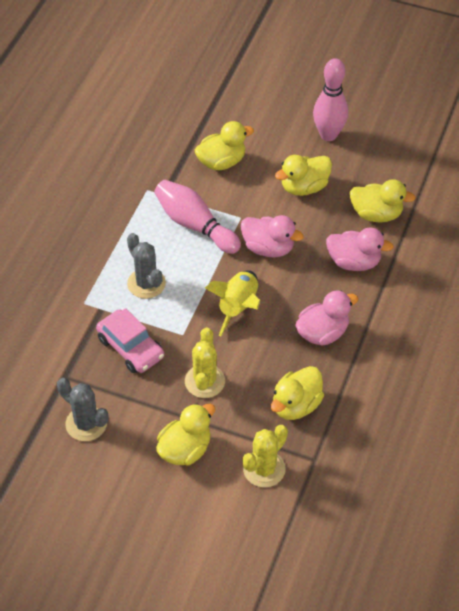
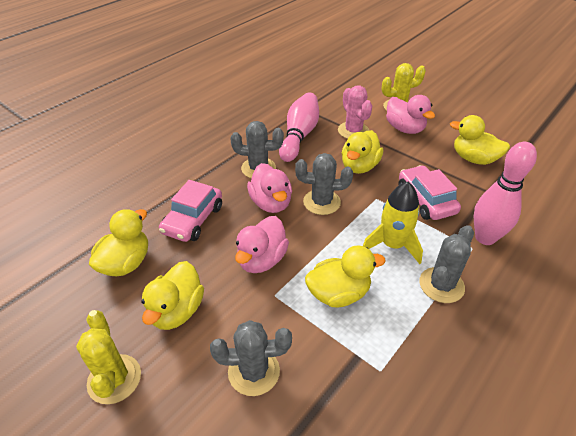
grey cactus: [57,378,108,441] [127,233,166,299] = 2 -> [210,320,292,396] [230,121,284,179] [295,153,353,215] [419,225,474,303] = 4
pink cactus: none = 0 -> [338,86,372,139] = 1
pink car: [96,308,164,373] = 1 -> [159,180,222,242] [399,165,461,220] = 2

